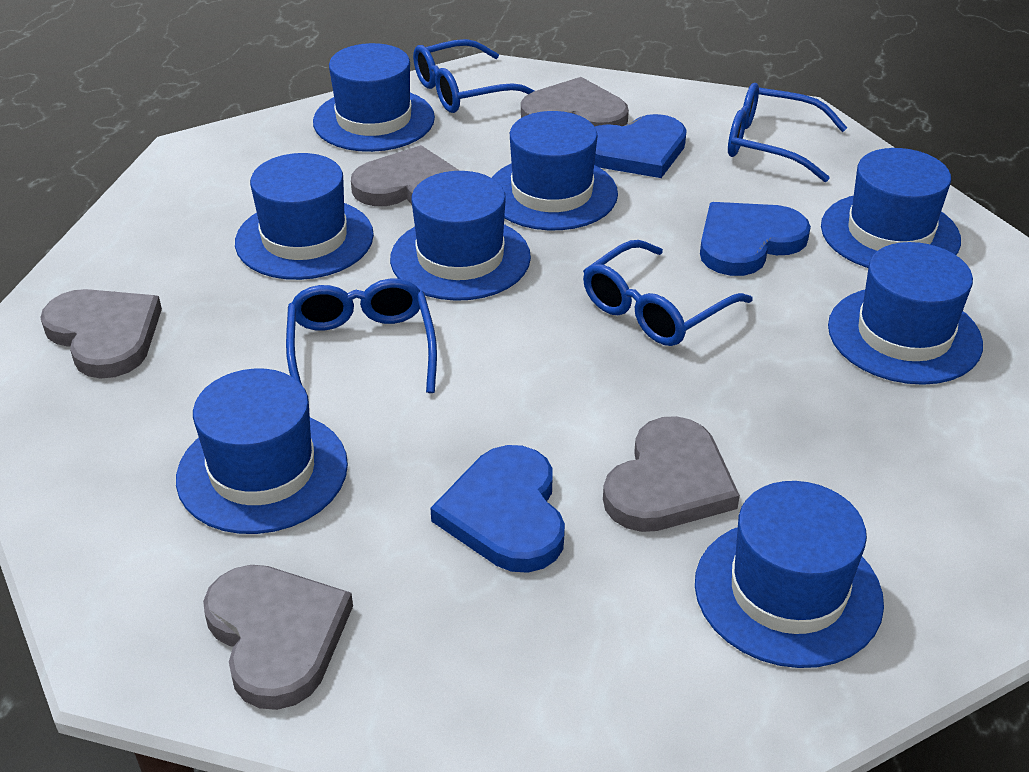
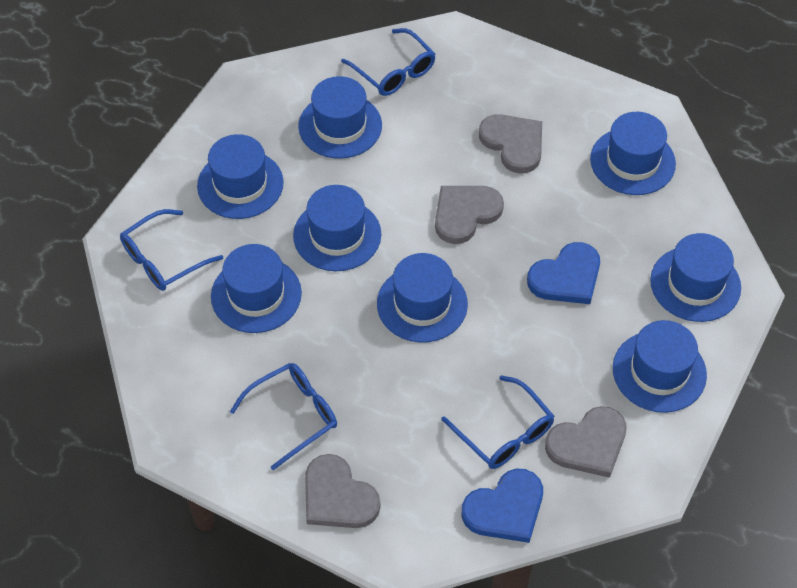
blue heart: [430,445,565,573] [594,114,687,178] [700,202,811,276] = 3 -> [462,468,543,543] [527,242,600,304] = 2
grey heart: [40,289,162,378] [203,565,353,710] [351,145,460,206] [521,77,629,127] [603,416,740,532] = 5 -> [305,454,380,528] [435,186,504,244] [479,114,542,174] [545,406,627,478] = 4

